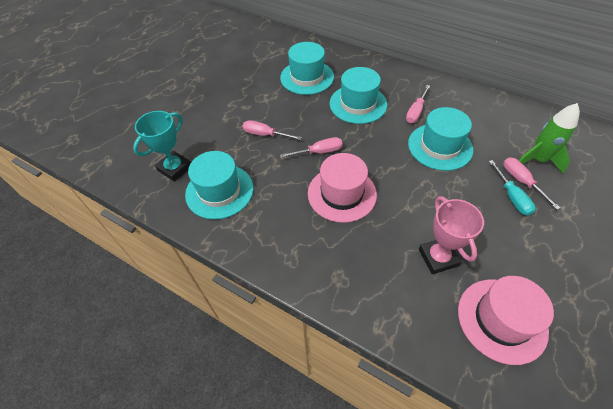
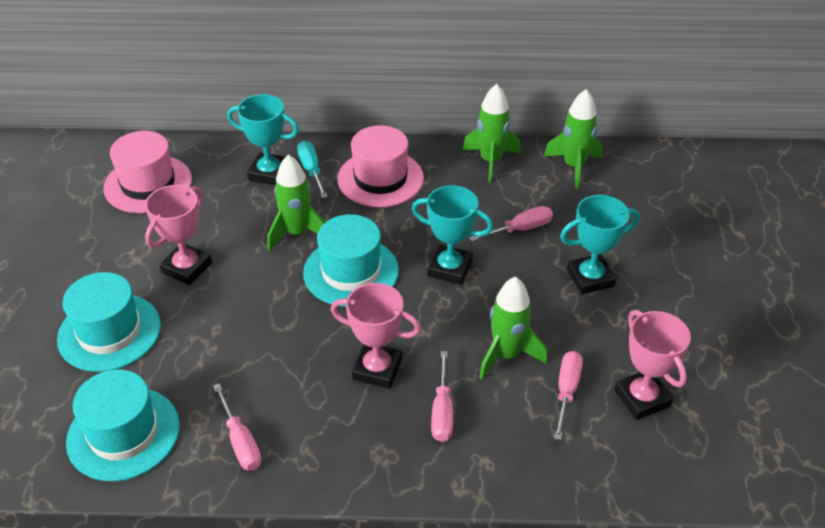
green rocket: [519,103,580,174] = 1 -> [268,155,325,251] [463,84,521,183] [479,277,547,380] [544,89,603,189] = 4
pink trophy: [419,196,484,274] = 1 -> [145,185,212,285] [331,283,421,389] [614,310,691,420] = 3
turquoise hat: [185,151,253,220] [280,42,334,95] [330,67,387,124] [408,107,473,171] = 4 -> [57,272,161,372] [66,369,180,481] [303,214,399,307] = 3
turquoise trophy: [133,111,191,181] = 1 -> [227,94,299,186] [412,185,493,285] [560,195,640,294] = 3

